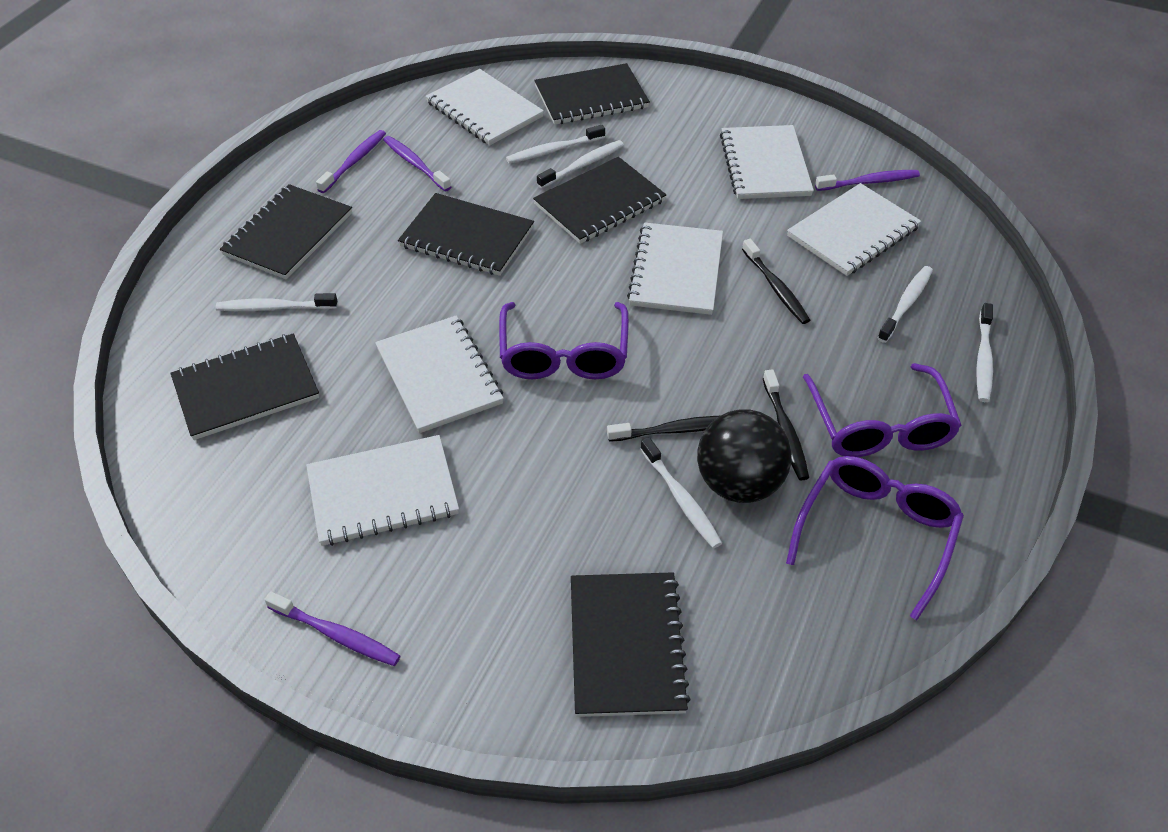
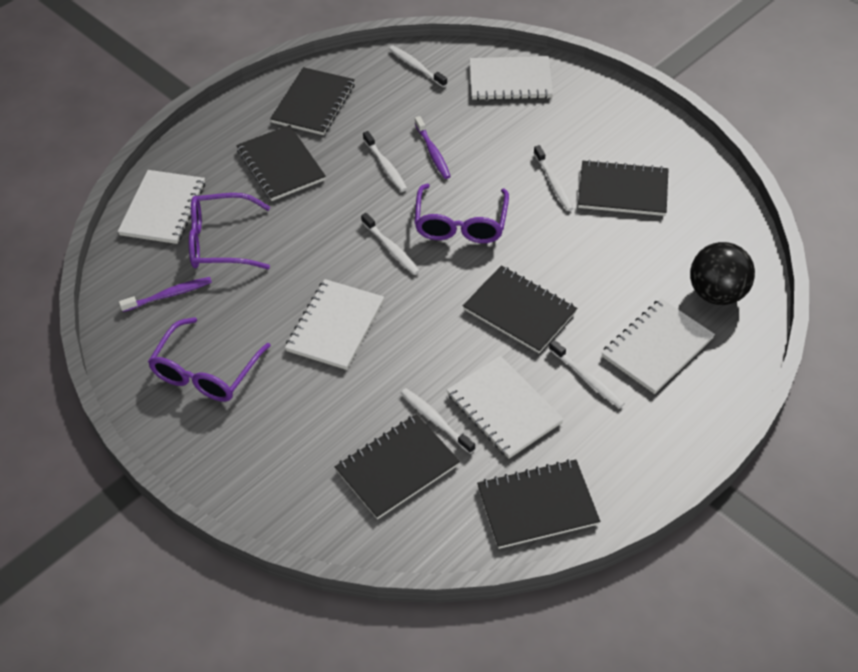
black toothbrush: [607,416,719,442] [742,239,810,324] [763,369,809,480] = 3 -> none = 0
purple toothbrush: [264,591,400,666] [316,130,386,193] [383,136,451,191] [815,170,920,191] = 4 -> [119,277,212,312] [415,116,451,179] = 2
white notebook: [306,435,459,546] [375,315,504,433] [426,69,544,145] [627,222,723,315] [720,125,814,199] [787,183,921,276] = 6 -> [117,170,205,244] [285,279,384,370] [447,356,564,459] [470,56,553,100] [601,298,715,394] = 5

